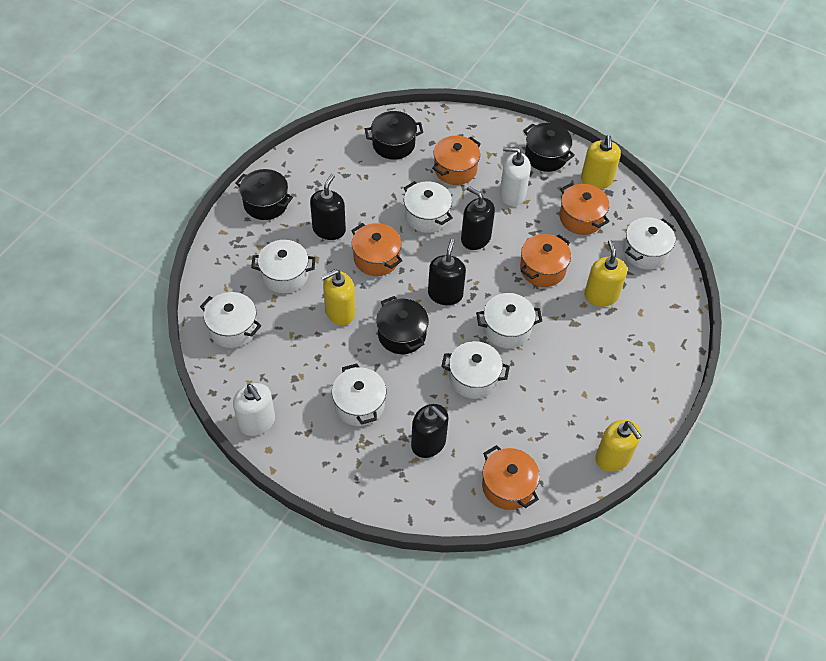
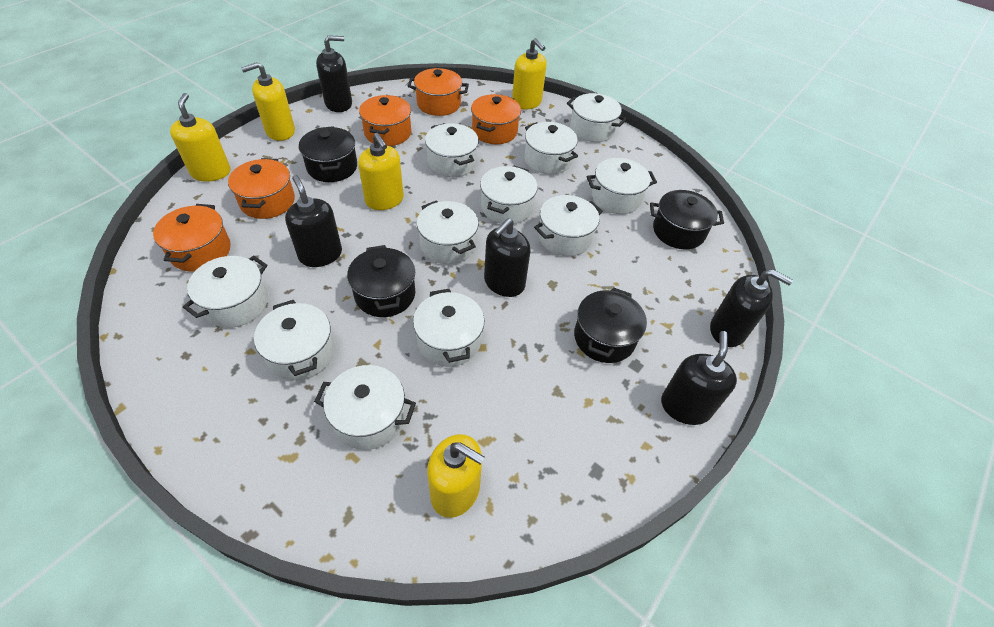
black soap dispenser: [310,174,346,240] [411,404,449,458] [428,239,466,305] [461,186,495,250] = 4 -> [285,175,342,267] [316,35,352,112] [484,218,530,297] [661,331,737,425] [710,269,793,347] = 5
white pot: [200,292,262,348] [251,240,315,293] [332,363,386,426] [404,181,453,233] [441,341,510,399] [476,293,542,348] [623,217,675,270] = 7 -> [183,256,268,328] [254,300,334,381] [314,365,416,450] [413,289,484,367] [417,200,479,264] [425,123,479,177] [480,166,538,224] [525,122,578,175] [534,195,603,256] [567,93,627,142] [587,158,657,214] = 11
white soap dispenser: [233,383,275,436] [500,147,531,206] = 2 -> none = 0
yellow soap dispenser: [321,269,355,325] [581,135,621,189] [584,240,627,306] [595,420,642,472] = 4 -> [170,93,230,182] [241,62,295,141] [358,133,404,210] [427,434,485,518] [512,38,547,110] = 5

